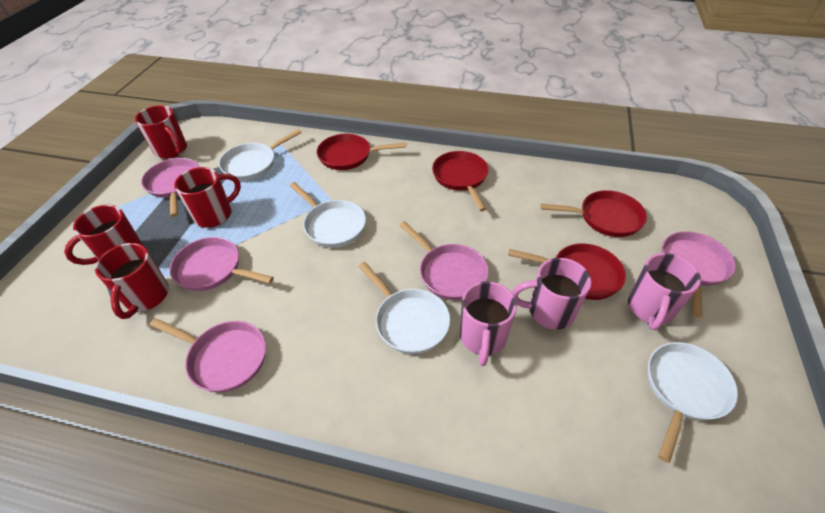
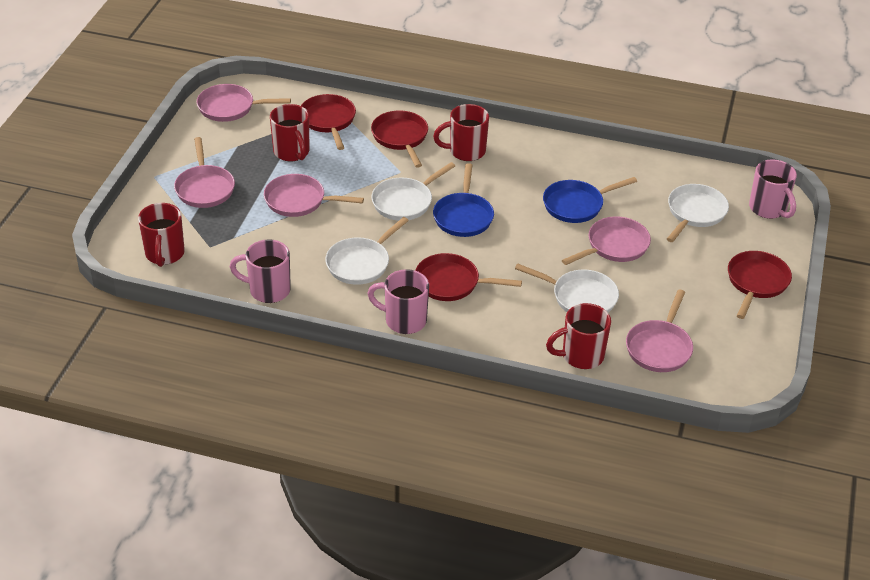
blue pan: none = 0 -> [433,163,494,237] [543,177,637,223] = 2

